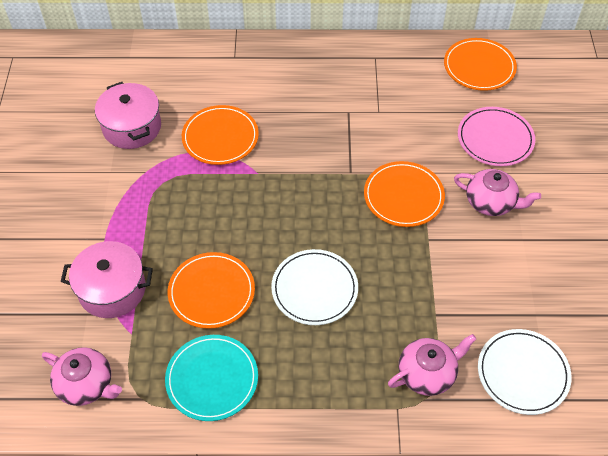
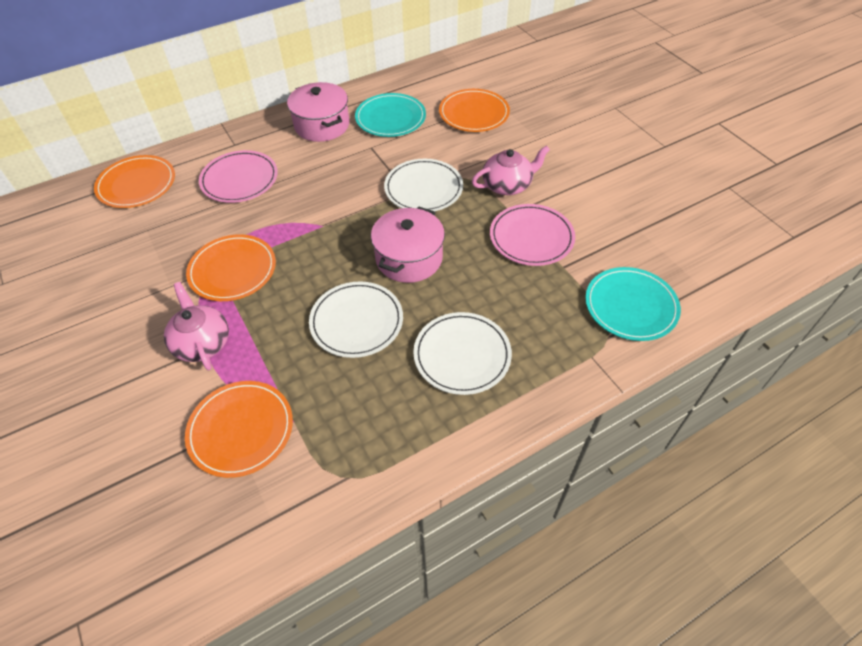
pink plate: [458,107,535,166] = 1 -> [199,150,278,203] [490,204,575,266] = 2
pink teapot: [42,347,122,406] [388,334,476,396] [454,169,541,216] = 3 -> [164,282,229,370] [472,145,550,195] = 2
turquoise plate: [165,335,258,421] = 1 -> [355,93,426,137] [585,267,681,341] = 2
white plate: [271,249,358,325] [478,329,572,415] = 2 -> [309,282,403,358] [384,159,463,211] [413,312,512,395] = 3

